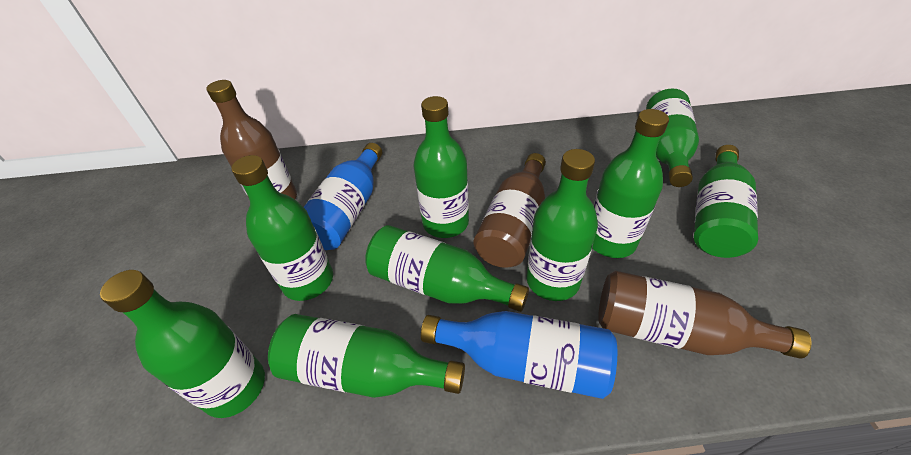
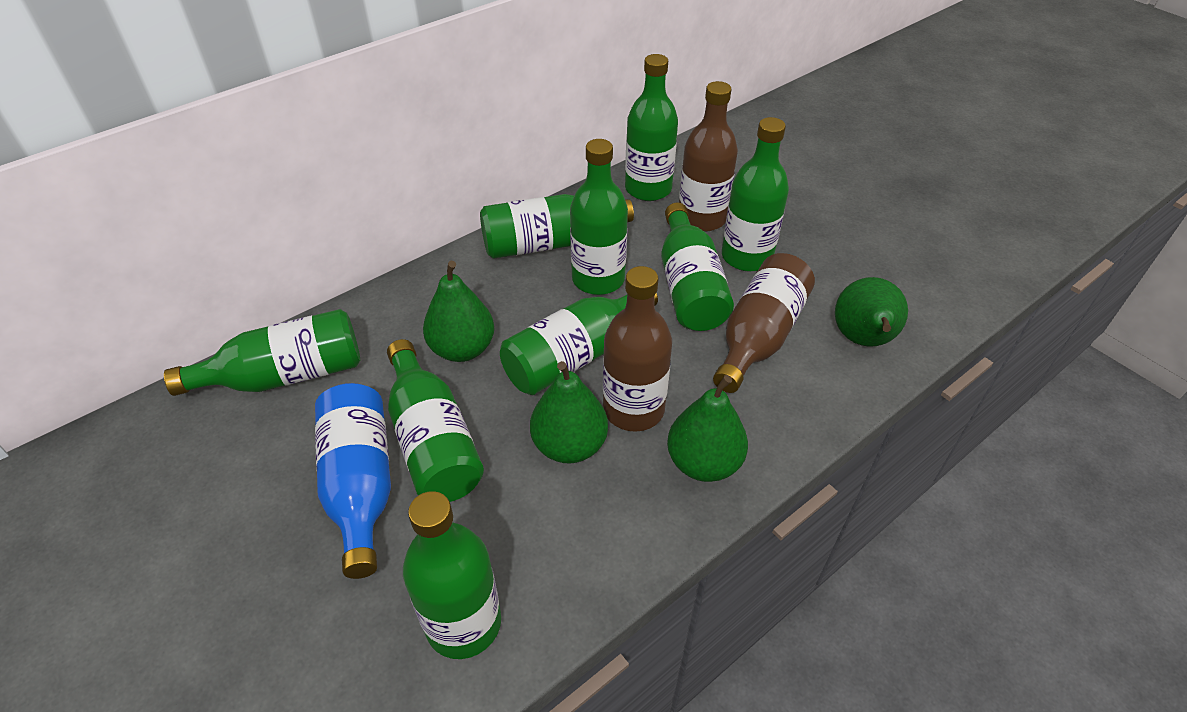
blue bottle: [304,143,382,250] [421,311,617,399] = 2 -> [315,383,391,579] = 1
green pear: none = 0 -> [423,261,494,362] [530,361,608,464] [667,375,748,482] [835,277,908,347] = 4

